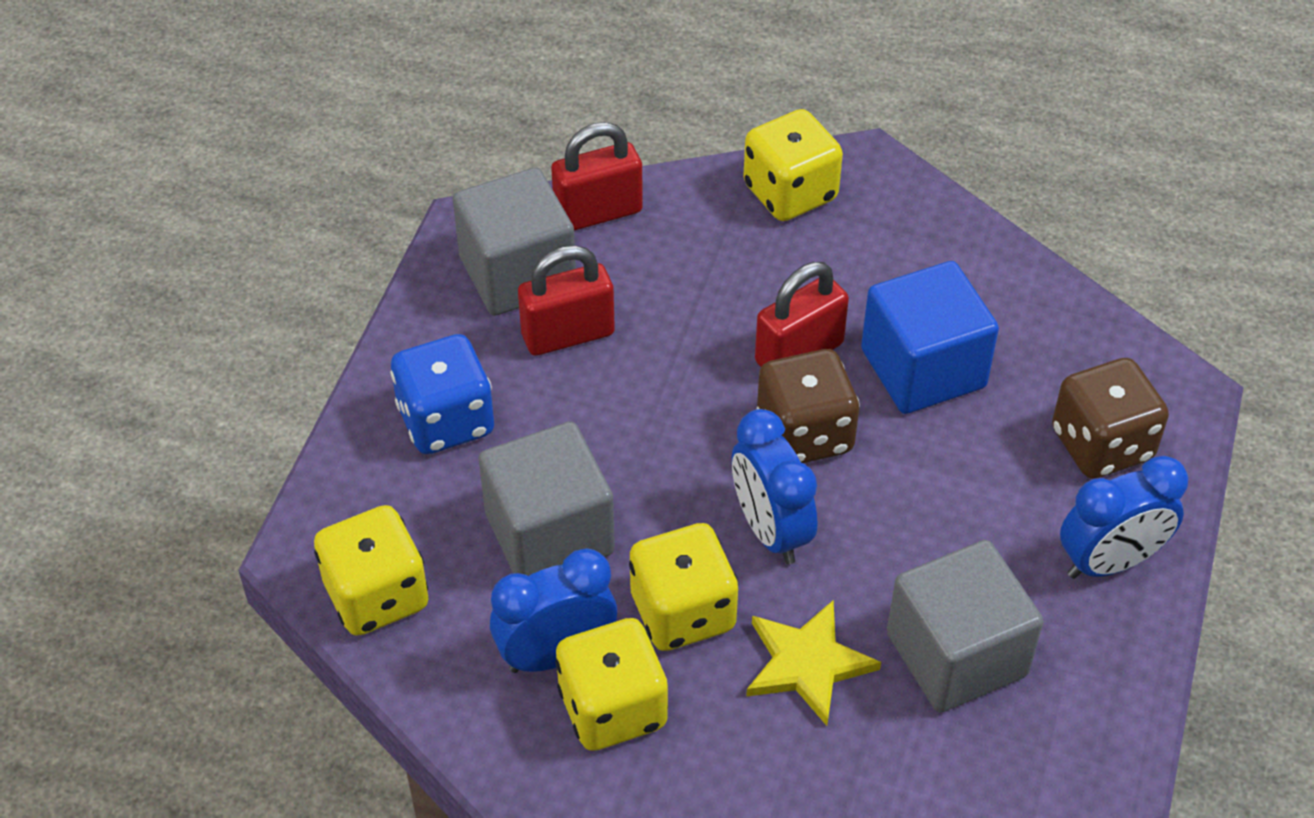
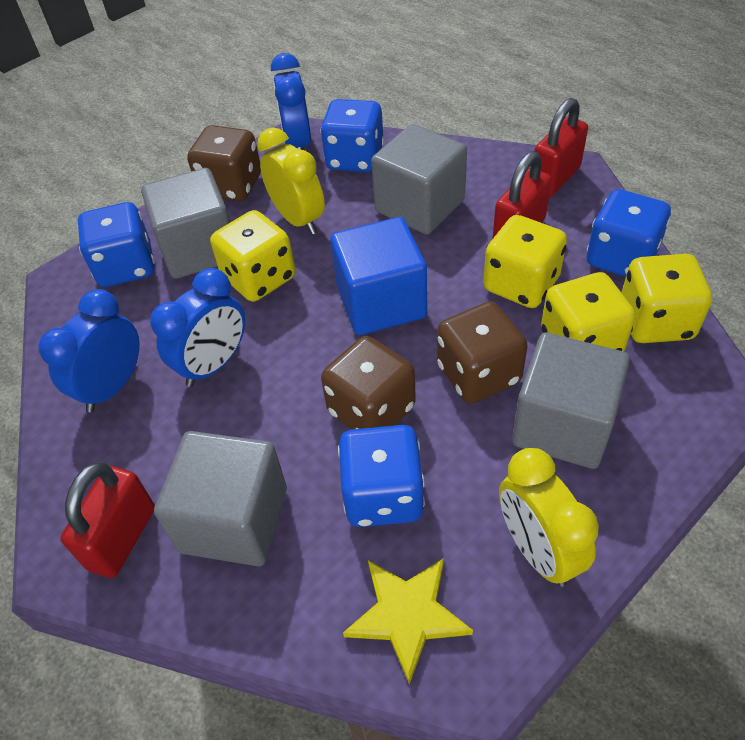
blue dice: [390,334,494,454] = 1 -> [77,202,155,287] [320,99,384,172] [338,425,425,527] [587,189,671,277] = 4
brown dice: [757,349,860,463] [1052,358,1169,479] = 2 -> [187,125,261,202] [321,336,416,430] [437,301,528,403] = 3
grey cube: [453,167,576,316] [479,421,615,576] [887,540,1044,713] = 3 -> [141,168,230,279] [154,431,287,566] [371,124,467,235] [512,332,630,469] = 4
yellow clock: none = 0 -> [257,128,325,235] [499,448,599,587] = 2

